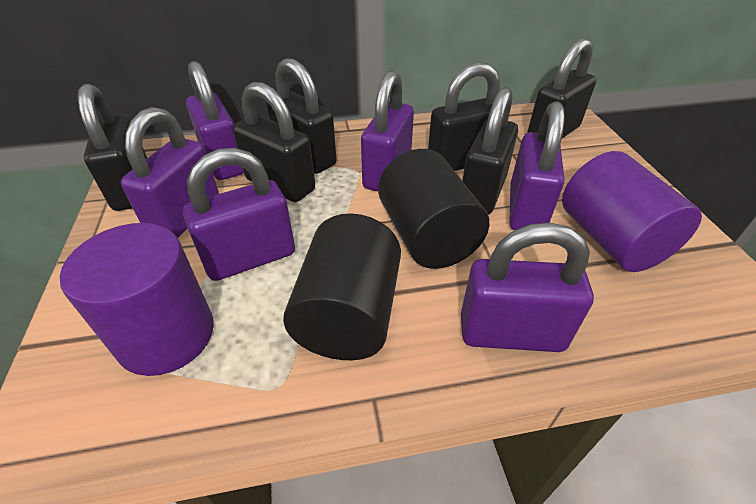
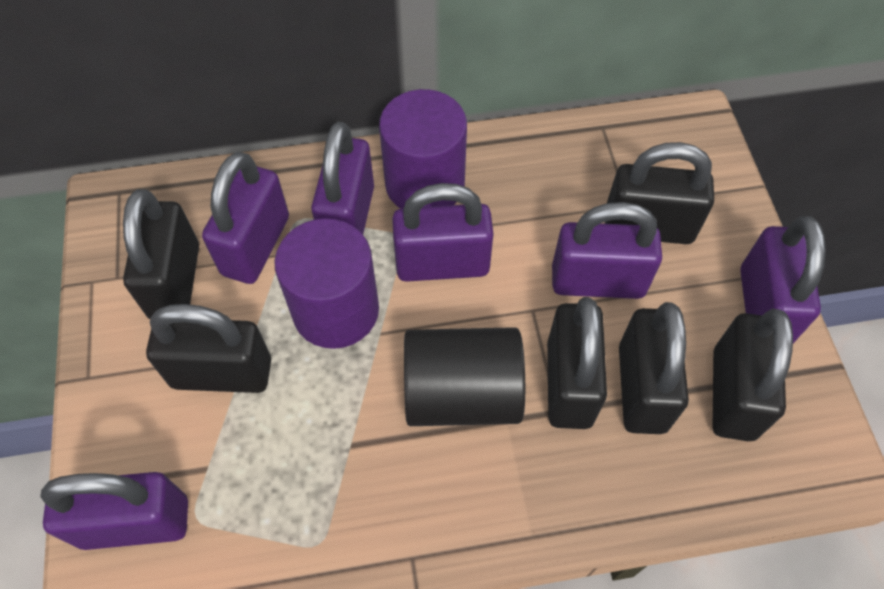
black cylinder: [283,213,401,360] [378,149,489,269] = 2 -> [404,327,525,426] = 1

